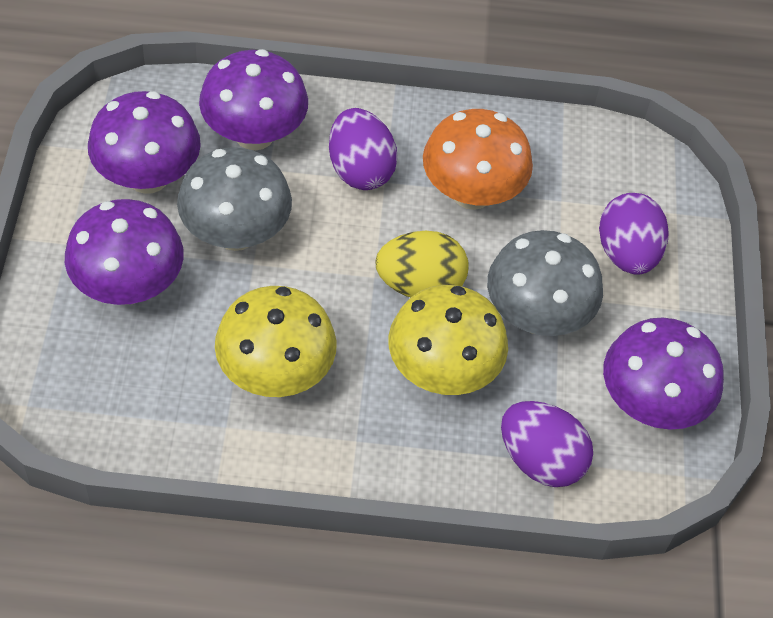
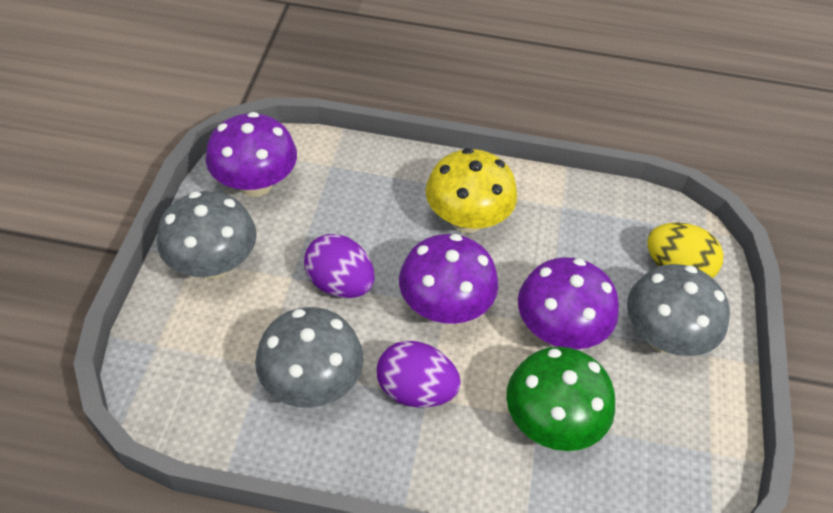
green mushroom: none = 0 -> [506,347,615,451] = 1
grey mushroom: [177,147,292,251] [487,230,603,336] = 2 -> [157,191,257,279] [255,307,364,408] [627,264,730,356] = 3
orange mushroom: [423,109,533,210] = 1 -> none = 0
purple egg: [329,108,398,190] [501,401,593,487] [599,193,669,275] = 3 -> [304,234,375,298] [377,341,461,408] = 2
purple mushroom: [65,199,184,305] [88,91,201,194] [199,49,308,150] [603,318,724,430] = 4 -> [206,112,297,197] [399,234,498,324] [518,257,619,349] = 3
yellow mushroom: [215,286,337,397] [388,285,508,395] = 2 -> [426,148,517,233] = 1

